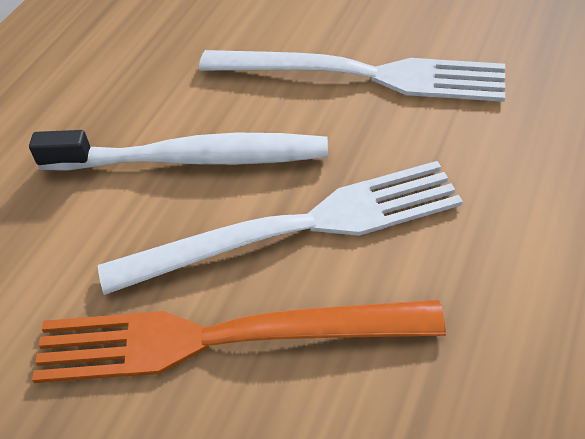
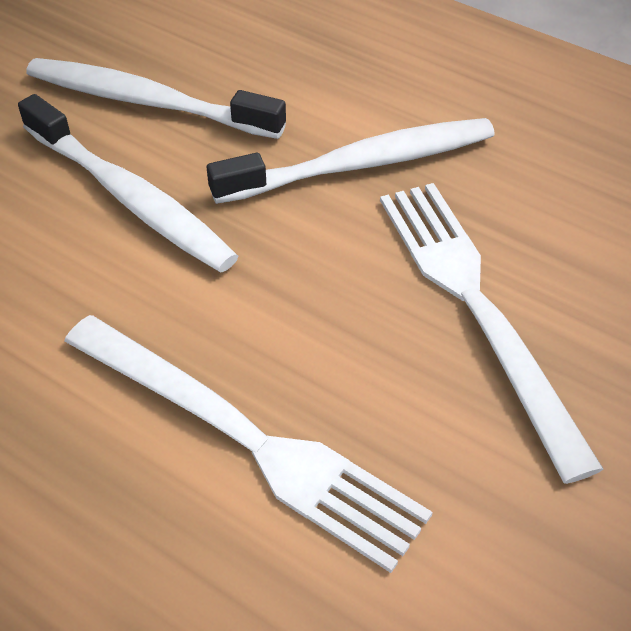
orange fork: [32,300,446,383] = 1 -> none = 0
white toothbrush: [29,130,328,171] = 1 -> [18,94,238,273] [26,58,286,139] [207,118,495,204] = 3

